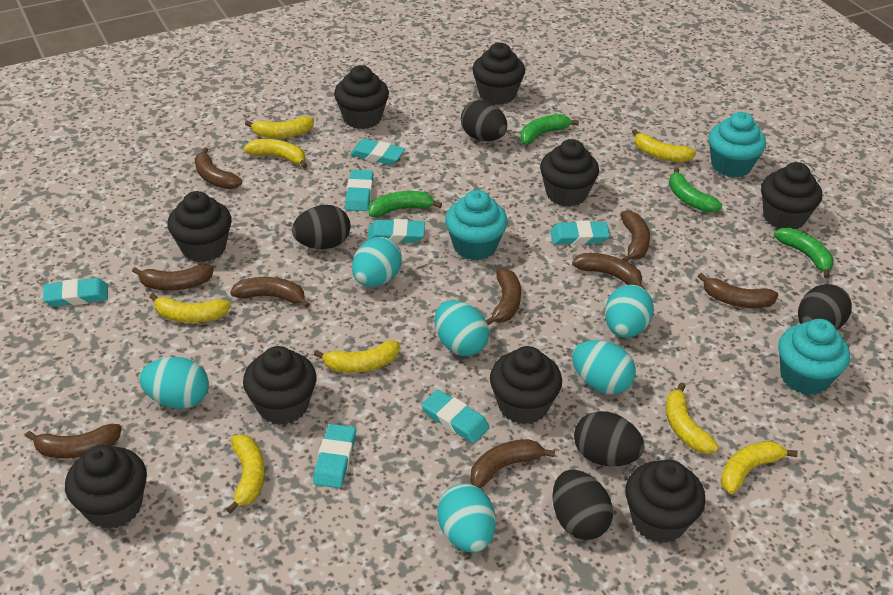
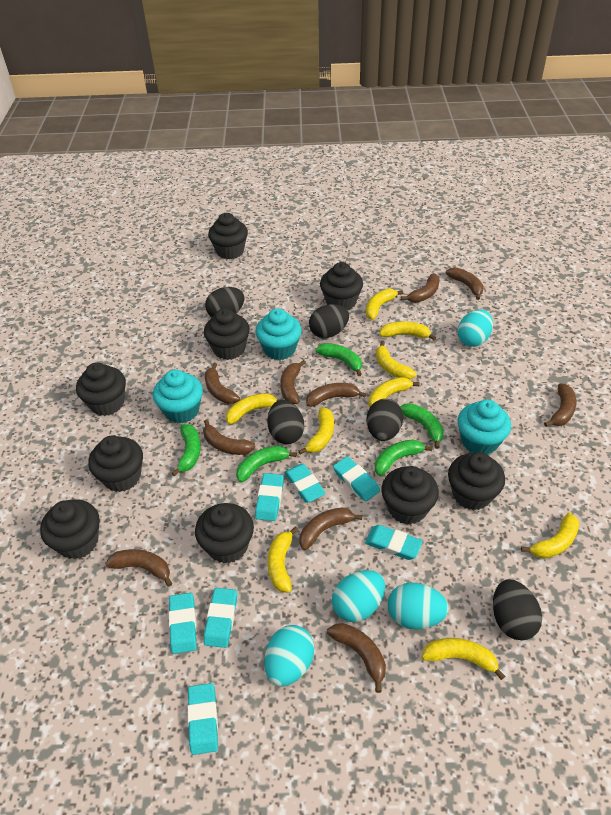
brown banana: [26,424,122,459] [132,264,214,291] [195,148,242,189] [230,277,310,308] [470,439,555,488] [486,268,521,325] [572,253,645,289] [620,210,650,262] [698,273,778,308] = 9 -> [105,549,172,587] [203,419,255,455] [205,363,240,404] [280,360,306,404] [299,507,362,550] [306,383,366,407] [327,623,386,693] [401,274,440,303] [446,267,484,300] [544,383,577,427] = 10
green banana: [368,191,442,217] [520,114,579,144] [669,167,722,212] [774,228,834,278] = 4 -> [172,424,201,476] [236,446,297,482] [316,343,362,376] [375,440,432,476] [400,403,444,449] = 5
turquoise egg: [139,357,209,409] [352,237,402,287] [435,300,489,356] [437,484,496,553] [572,340,636,394] [605,284,654,338] = 6 -> [264,625,314,686] [332,570,385,622] [388,582,449,629] [458,309,493,347] = 4
yellow banana: [149,293,231,323] [226,434,265,514] [243,139,308,168] [245,116,314,138] [314,341,399,373] [632,129,696,162] [665,382,719,454] [721,441,798,494] = 8 -> [226,393,278,424] [267,526,298,593] [299,407,334,454] [366,289,403,320] [369,377,420,407] [376,341,416,380] [379,321,436,340] [422,638,505,680] [521,513,579,559] = 9

